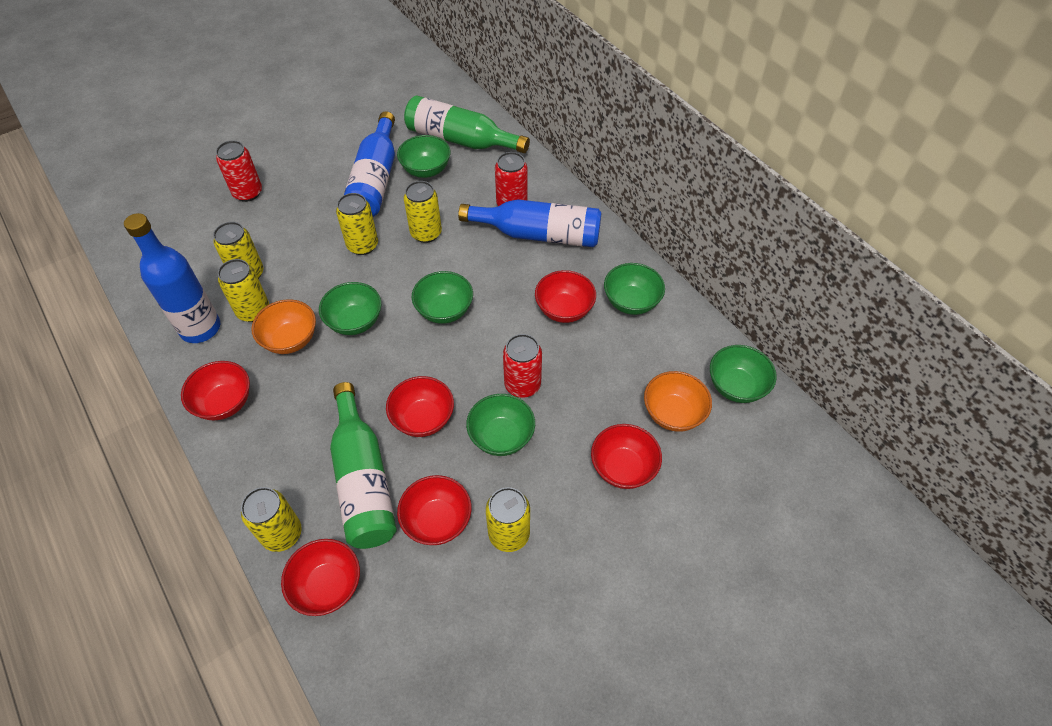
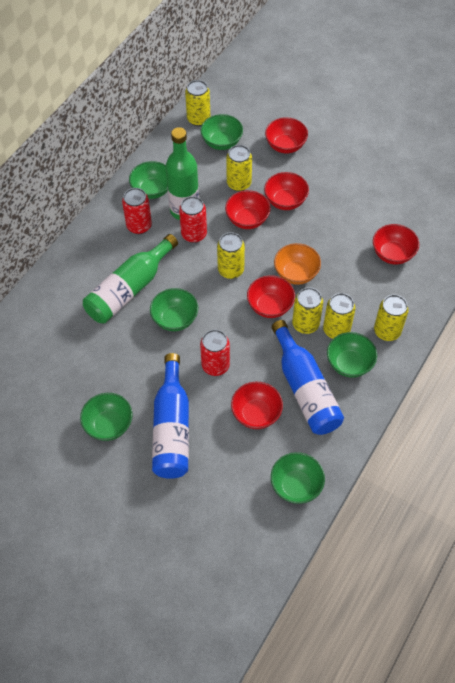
blue bottle: [124,213,220,343] [344,111,395,217] [458,199,601,247] = 3 -> [152,353,189,479] [271,320,344,435] = 2
orange bowl: [251,299,316,354] [644,371,712,432] = 2 -> [274,243,321,285] = 1

